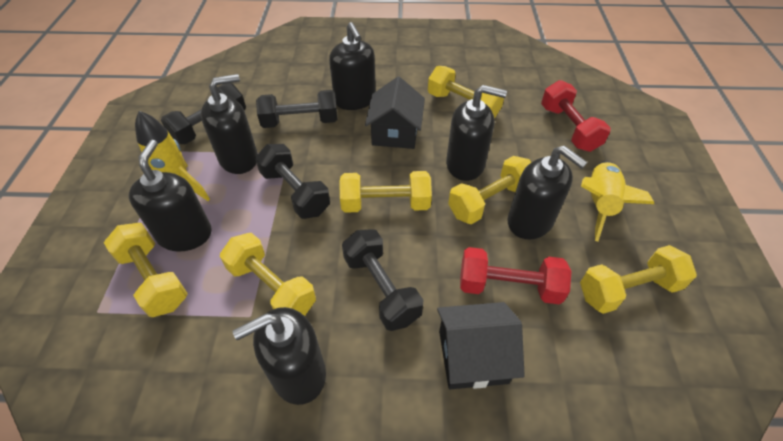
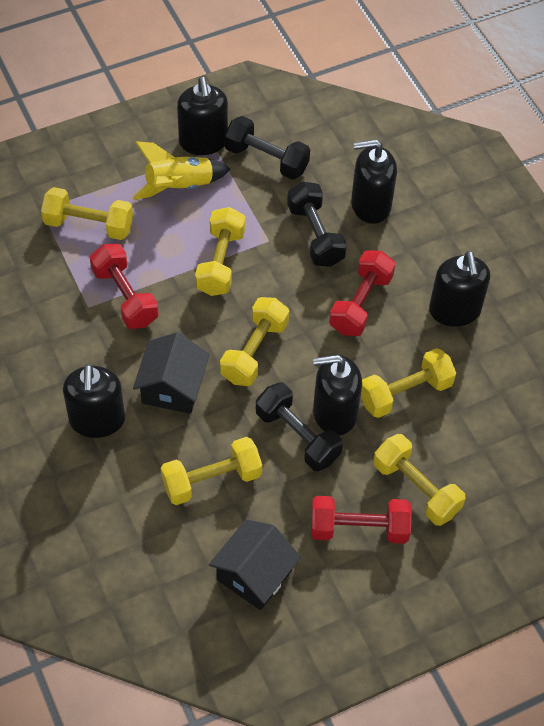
black dumbbell: [161,83,246,144] [255,144,330,219] [256,90,337,128] [342,229,423,331] = 4 -> [224,116,310,179] [256,382,343,471] [287,182,347,267] = 3
black soap dispenser: [129,140,212,252] [201,74,258,174] [233,307,326,405] [329,22,376,110] [446,85,507,181] [507,145,587,239] = 6 -> [63,364,125,438] [177,77,228,155] [313,355,362,436] [351,140,397,224] [429,251,490,327] = 5
red dumbbell: [460,247,572,304] [541,80,611,152] = 2 -> [90,244,159,329] [311,496,412,544] [329,250,395,336] = 3
yellow rocket: [135,111,210,201] [581,161,654,242] = 2 -> [133,141,231,200] = 1

